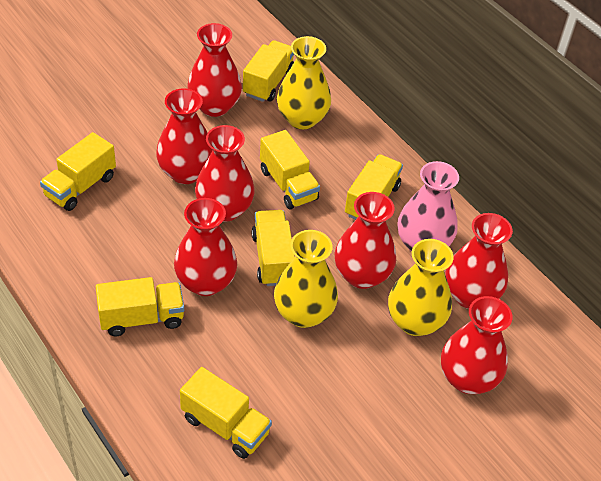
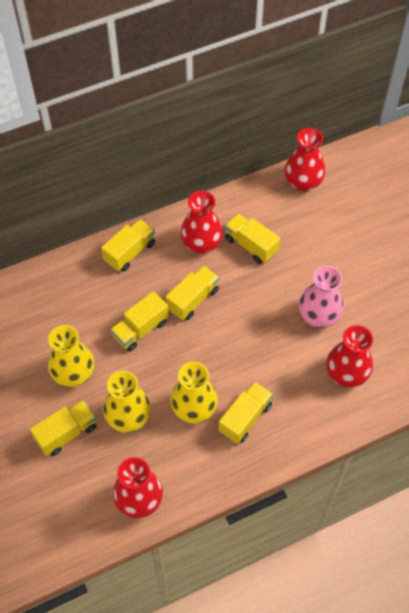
red vase: [156,88,213,184] [174,198,237,296] [187,23,242,117] [195,125,255,222] [335,192,396,289] [441,296,513,394] [445,213,513,309] = 7 -> [113,457,163,518] [180,191,223,254] [284,128,326,192] [326,325,373,387] = 4
yellow truck: [40,132,116,211] [96,277,184,336] [180,367,272,459] [243,40,294,102] [251,210,295,286] [260,130,320,210] [345,154,403,220] = 7 -> [30,400,96,456] [101,219,155,272] [110,291,169,351] [166,266,219,320] [219,382,273,444] [225,213,280,264] = 6

